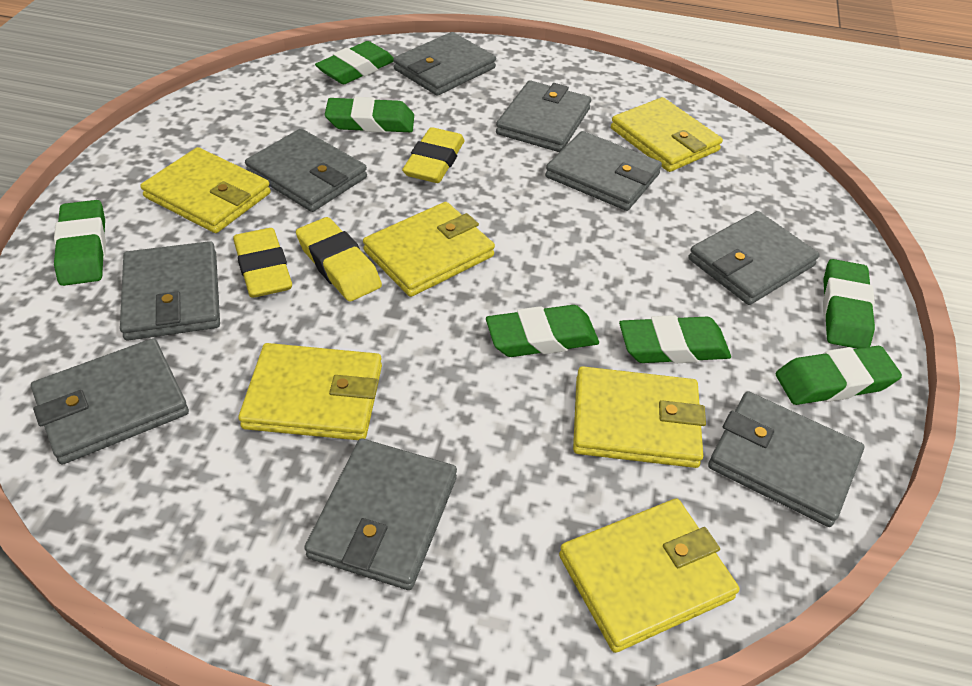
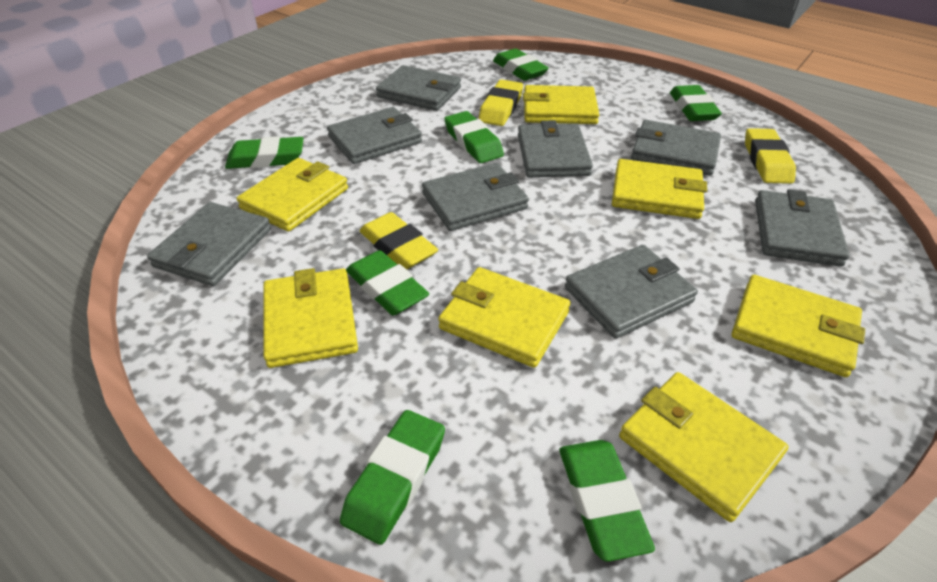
grey wallet: [31,338,189,464] [120,241,220,341] [245,129,367,212] [304,439,457,590] [393,32,496,96] [496,81,591,152] [545,131,662,211] [688,211,820,305] [708,391,864,527] = 9 -> [147,202,271,286] [327,107,422,164] [376,65,461,111] [422,163,529,231] [518,120,593,178] [565,245,698,339] [631,120,721,176] [755,190,849,267] = 8
yellow wallet: [140,147,271,233] [238,343,382,440] [363,202,495,297] [559,498,739,653] [573,366,706,468] [611,97,723,172] = 6 -> [237,158,348,232] [263,268,358,368] [438,267,570,368] [523,85,599,124] [612,159,707,219] [619,372,789,522] [732,275,865,377] = 7

